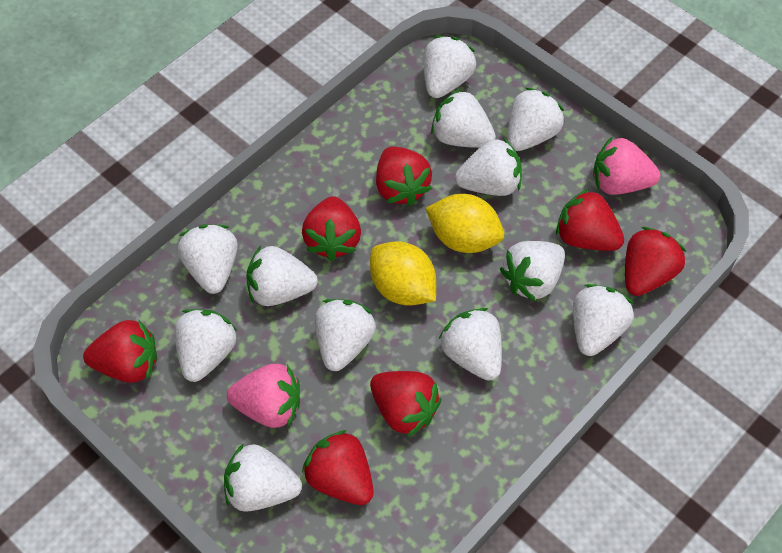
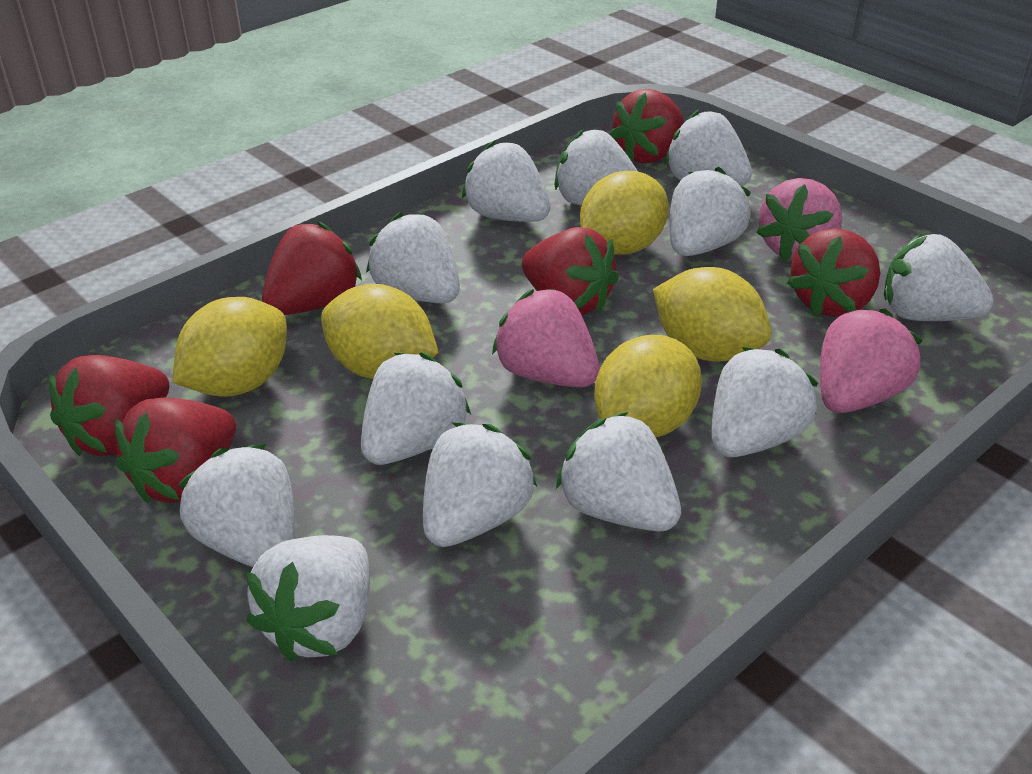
pink strawberry: [227,364,300,428] [593,136,660,195] = 2 -> [492,288,600,387] [756,178,842,262] [820,308,923,413] = 3
red strawberry: [83,319,157,383] [302,196,361,261] [302,430,374,505] [370,371,441,437] [376,146,432,206] [556,189,624,251] [625,227,686,296] = 7 -> [49,355,169,456] [115,397,236,503] [262,222,362,315] [522,227,619,315] [609,89,684,164] [787,228,880,317] = 6
yellow lemon: [370,241,436,306] [426,194,504,253] = 2 -> [173,297,287,397] [321,284,439,379] [580,171,669,255] [594,335,702,437] [653,267,772,362] = 5

